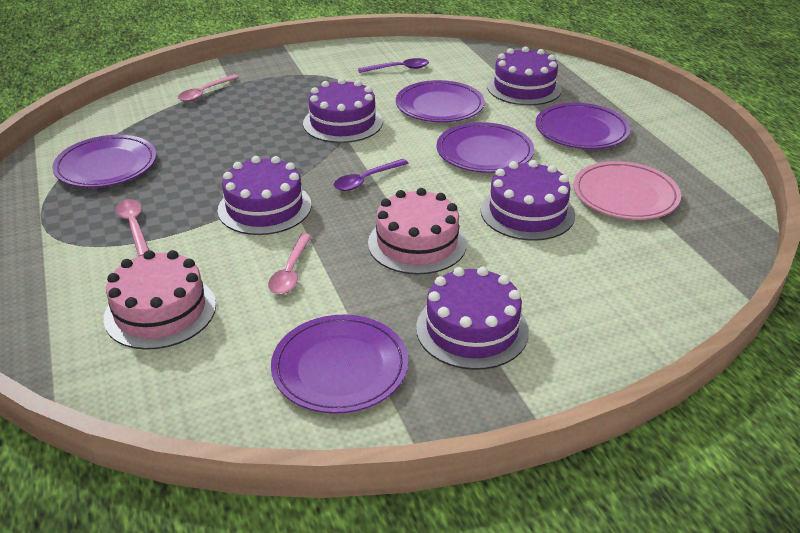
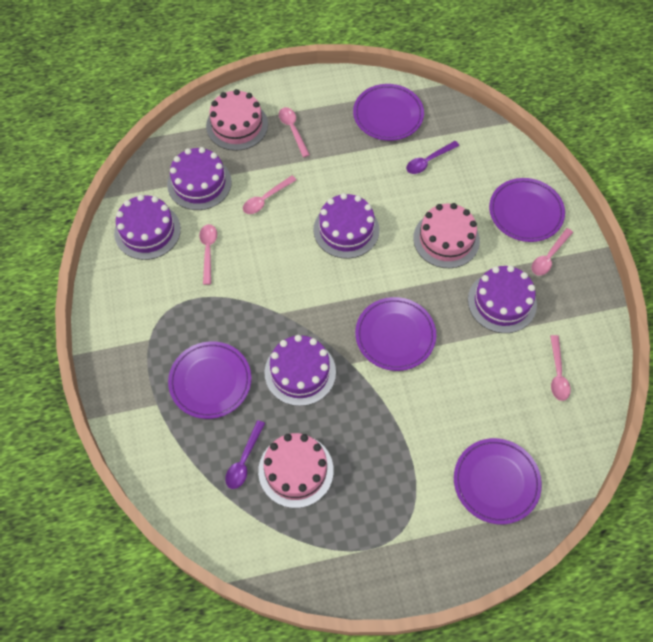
pink cake: [104,250,216,350] [368,188,467,275] = 2 -> [206,89,268,151] [258,433,334,508] [413,203,480,268] = 3
pink plate: [573,161,681,220] = 1 -> none = 0
pink spoon: [115,199,149,257] [178,74,239,102] [268,233,312,294] = 3 -> [199,224,217,285] [243,175,296,214] [279,107,310,158] [531,228,573,276] [550,335,571,401] = 5

